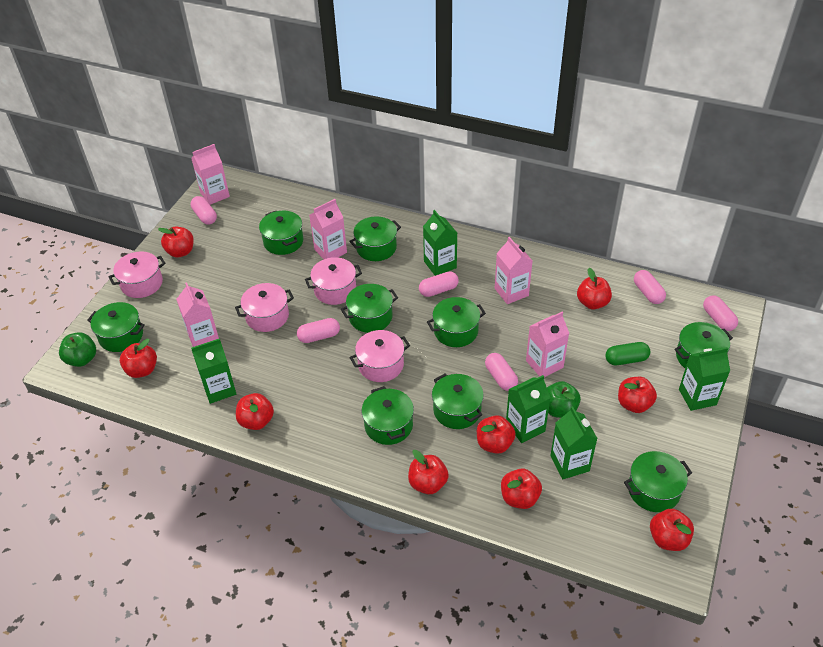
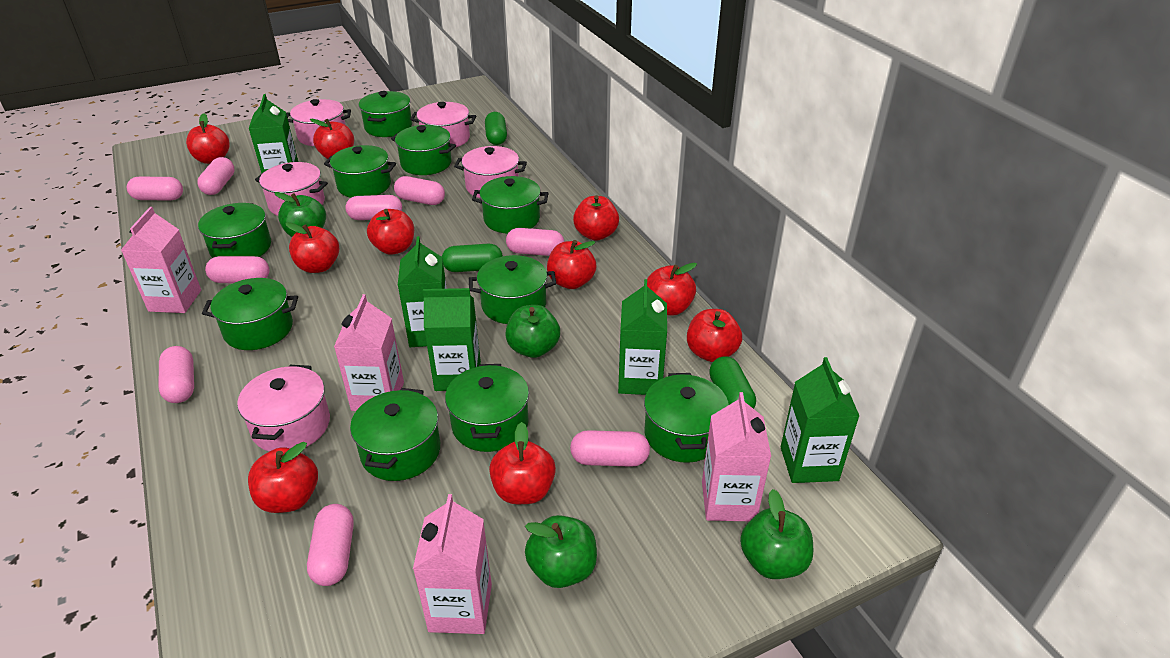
green apple: [59,332,96,367] [547,381,581,418] = 2 -> [274,192,326,237] [505,305,560,358] [525,515,597,588] [740,489,813,579] = 4
green capsule: [605,342,650,365] = 1 -> [442,244,503,272] [485,112,507,145] [709,356,756,409] = 3
green pot: [87,302,145,352] [259,211,303,255] [341,284,398,333] [349,216,401,261] [362,386,414,445] [427,297,486,347] [432,374,484,429] [624,451,692,512] [674,322,733,368] = 9 -> [198,203,271,258] [202,278,298,350] [324,145,396,198] [350,388,440,481] [359,91,412,137] [391,125,456,175] [445,364,529,452] [469,255,556,324] [472,176,548,234] [644,373,729,463] = 10
pink capsule: [191,196,217,225] [297,318,340,343] [419,271,459,297] [485,353,518,391] [634,270,666,304] [703,295,738,331] = 6 -> [127,177,183,200] [158,346,194,403] [197,157,235,195] [205,256,269,283] [307,504,354,586] [345,195,402,220] [394,176,445,205] [506,228,564,256] [570,430,650,467] = 9
pink carton: [176,282,219,347] [191,144,230,205] [309,199,347,259] [495,237,532,304] [526,312,569,377] = 5 -> [121,207,201,313] [334,294,404,411] [413,494,492,634] [702,392,771,521] = 4
pink pot: [109,251,166,298] [235,283,294,332] [305,257,362,305] [349,330,410,382] = 4 -> [237,365,330,452] [255,162,328,216] [286,99,351,146] [410,102,476,147] [454,146,527,198] = 5
red apple: [120,339,157,378] [158,227,194,257] [236,393,274,430] [408,450,449,494] [477,415,516,454] [501,469,542,509] [577,268,612,310] [618,377,657,413] [650,509,694,551] = 9 -> [186,113,229,164] [248,442,318,513] [285,222,339,273] [310,119,354,159] [367,209,414,255] [489,422,556,504] [547,240,596,289] [573,195,619,241] [647,263,697,316] [687,309,742,362] = 10

